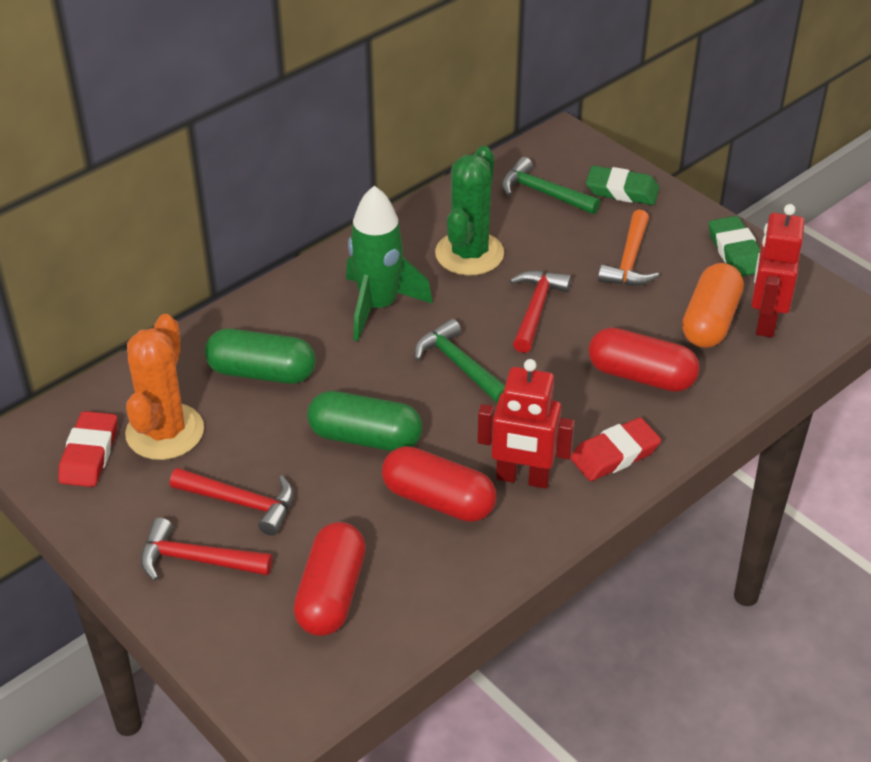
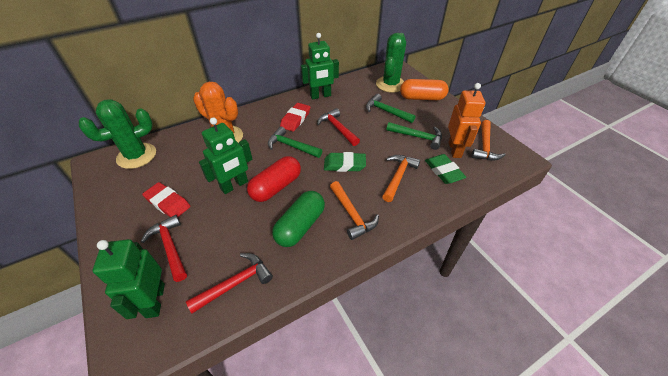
green cactus: [435,146,504,275] = 1 -> [79,99,156,169] [376,33,406,92] = 2
green capsule: [205,329,316,384] [307,391,423,451] = 2 -> [272,191,325,247] = 1
green hammer: [414,319,505,403] [501,157,600,214] = 2 -> [268,126,322,158] [366,94,416,123] [386,122,442,150] = 3
green robot: none = 0 -> [93,239,165,319] [199,117,253,194] [301,33,339,100] = 3
green rocket: [346,186,433,341] = 1 -> none = 0
orange hammer: [598,210,659,286] = 1 -> [330,181,379,240] [382,155,420,202] [472,120,506,160] = 3
orange robot: none = 0 -> [448,83,485,158] = 1
red capsule: [293,522,366,636] [382,446,496,522] [588,327,700,392] = 3 -> [247,156,301,202] = 1
red robot: [477,359,575,489] [751,204,805,338] = 2 -> none = 0

